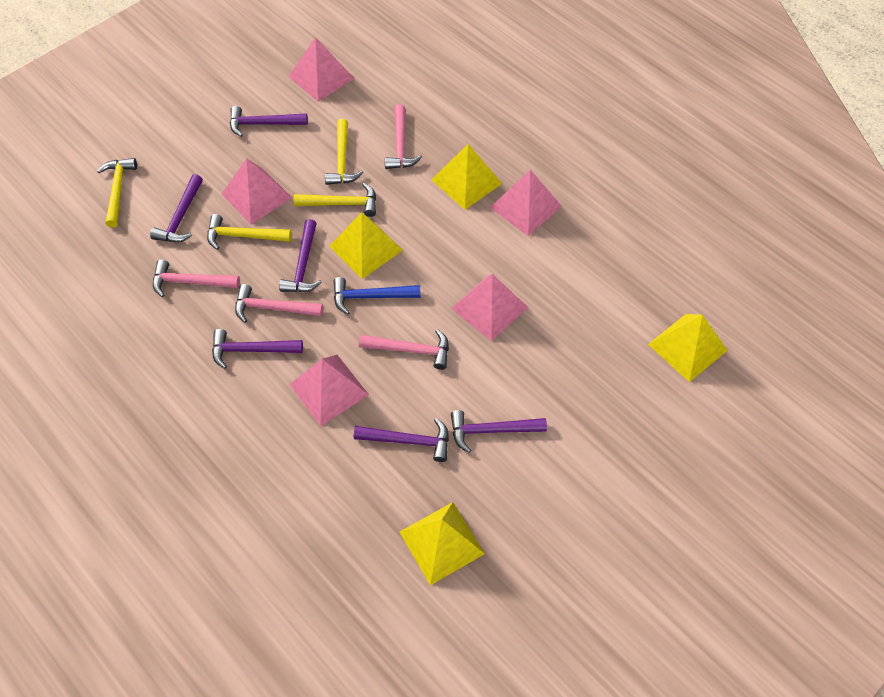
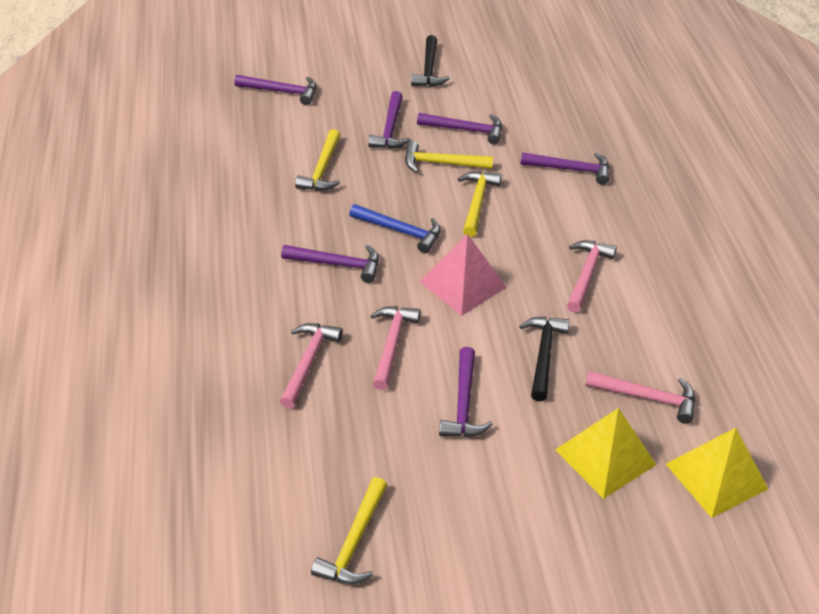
black hammer: none = 0 -> [411,35,450,87] [519,317,570,402] = 2
pink pyramid: [221,158,292,224] [289,37,355,102] [289,355,369,426] [451,274,528,341] [490,170,562,236] = 5 -> [419,234,507,316] = 1
yellow pyramid: [329,212,403,279] [400,502,485,585] [432,144,502,210] [648,314,728,382] = 4 -> [555,408,656,499] [666,428,768,518] = 2

